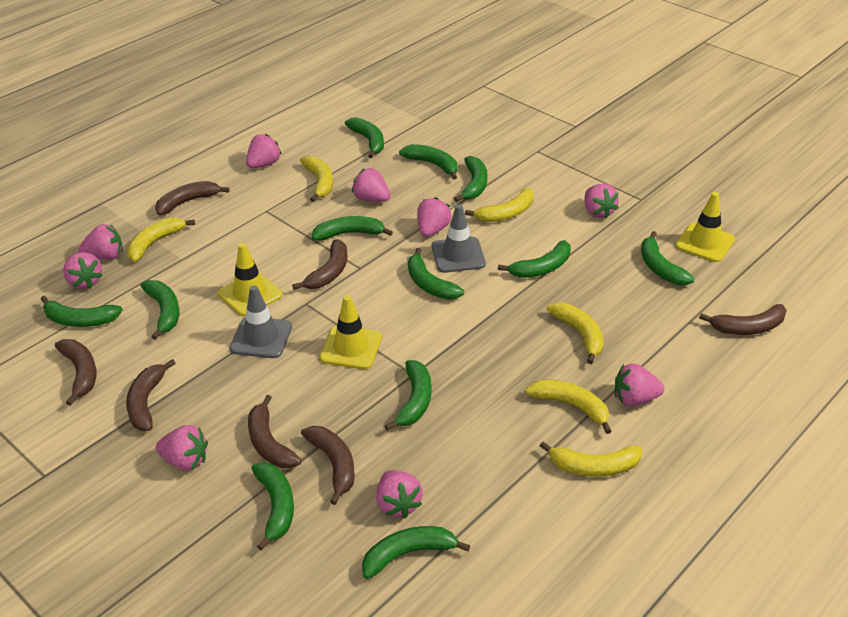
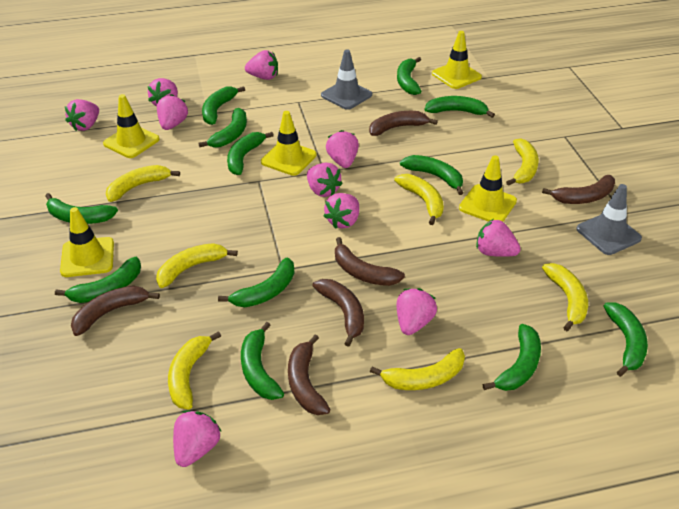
brown banana: [55,339,97,406] [126,359,176,431] [155,181,230,215] [248,395,302,468] [292,240,347,290] [301,426,355,505] [699,304,787,335] = 7 -> [71,286,160,336] [288,334,330,415] [313,279,364,347] [335,237,405,286] [369,111,438,136] [542,175,615,204] = 6
pink strawberry: [63,252,103,289] [79,224,123,260] [156,425,208,471] [246,134,282,168] [352,168,390,202] [376,470,422,519] [417,197,452,237] [585,184,619,219] [615,364,664,406] = 9 -> [65,99,99,131] [148,78,178,107] [157,94,188,130] [173,411,222,467] [245,50,278,80] [307,163,343,197] [324,193,359,229] [326,130,359,168] [396,288,437,335] [476,219,521,257] = 10
yellow banana: [127,217,195,262] [300,156,333,202] [465,188,533,222] [525,380,612,434] [540,442,642,477] [547,302,604,364] = 6 -> [106,165,180,202] [156,243,238,288] [168,331,221,410] [370,348,465,390] [394,174,444,225] [506,139,539,186] [542,263,588,331] = 7
yellow traffic cone: [218,243,283,317] [320,295,382,369] [675,192,735,262] = 3 -> [60,207,114,277] [103,94,160,158] [261,111,316,176] [432,31,482,89] [459,155,517,222] = 5

